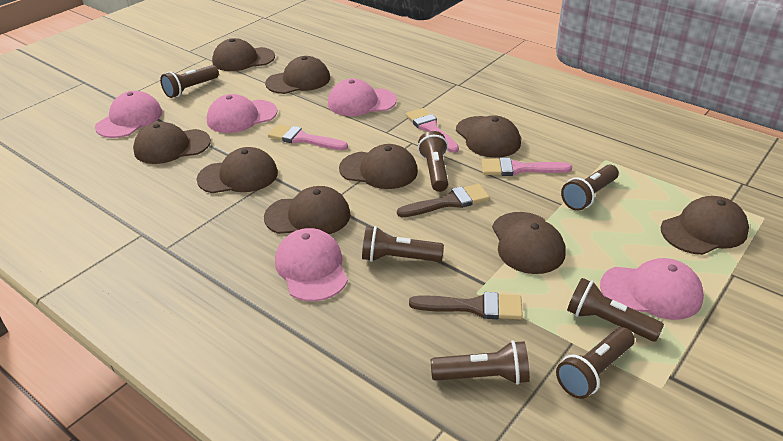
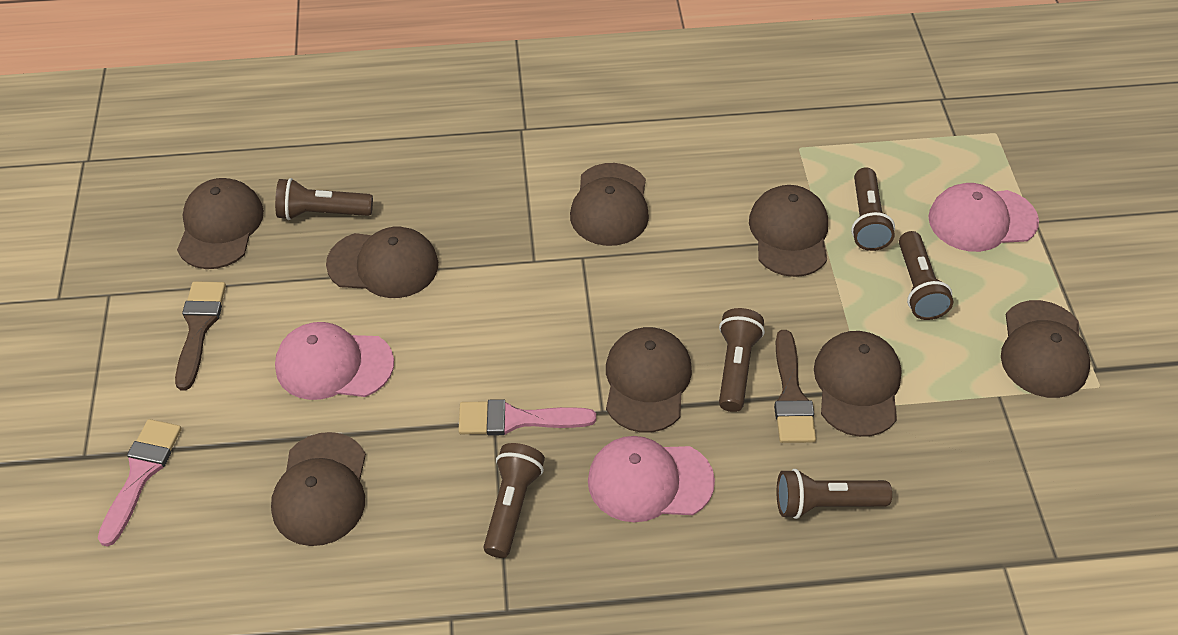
brown cap: [133,122,211,164] [197,147,278,193] [212,38,275,71] [264,186,351,234] [265,56,330,94] [339,144,418,189] [456,115,521,158] [492,212,565,274] [661,196,749,255] = 9 -> [177,178,264,269] [271,432,366,546] [326,227,438,298] [570,163,649,246] [606,327,692,433] [749,185,828,277] [814,331,902,437] [1001,300,1090,398] = 8
brown flashlight: [160,65,219,98] [362,226,444,262] [418,131,448,192] [431,340,530,385] [556,327,635,399] [561,164,619,211] [567,278,664,342] = 7 -> [275,178,373,220] [484,443,545,558] [719,308,765,412] [777,469,892,519] [851,167,895,251] [899,231,953,320] = 6
pink brush: [268,124,348,150] [406,108,459,153] [481,157,572,176] = 3 -> [98,419,182,547] [458,399,596,436] = 2
pink cap: [95,91,162,138] [207,94,277,133] [275,228,348,301] [328,79,397,116] [600,258,704,320] = 5 -> [275,322,394,400] [588,436,715,522] [928,183,1039,252] = 3

